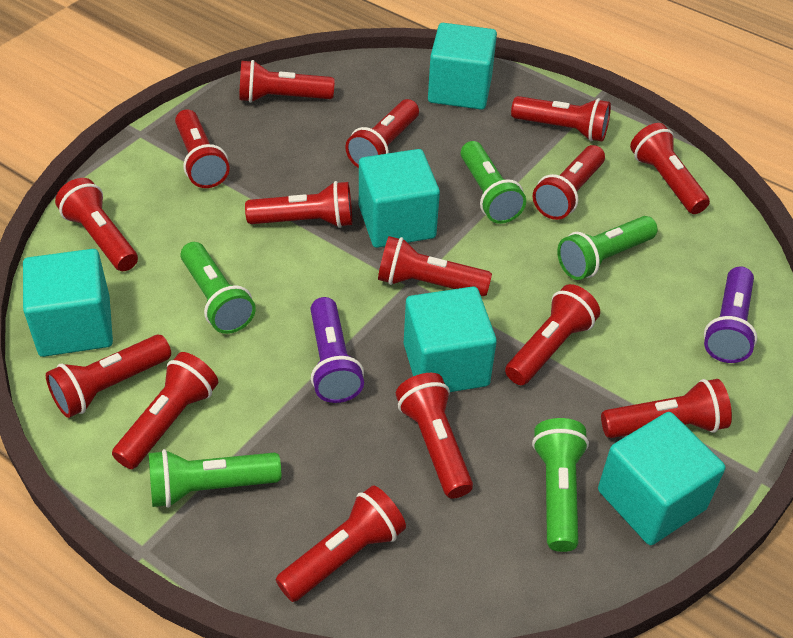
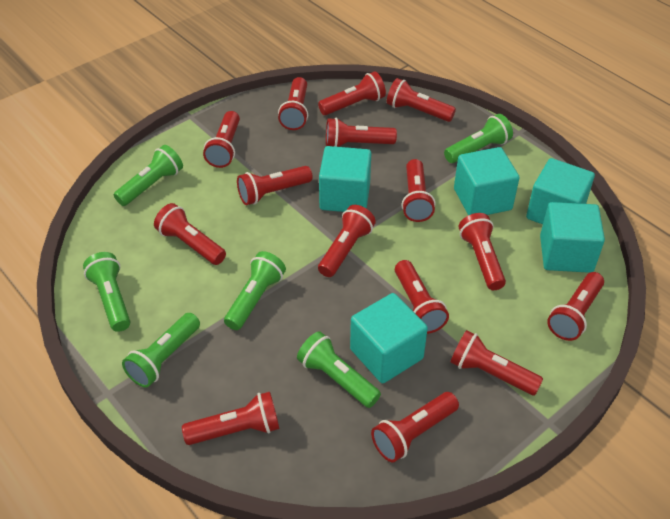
green flashlight: [149,449,281,508] [180,242,256,334] [461,141,526,224] [532,418,589,552] [557,216,658,280] = 5 -> [83,252,130,332] [114,145,183,206] [122,313,200,388] [224,251,286,330] [297,331,381,408] [444,114,513,163] = 6
purple flashlight: [310,297,364,403] [704,267,757,363] = 2 -> none = 0

